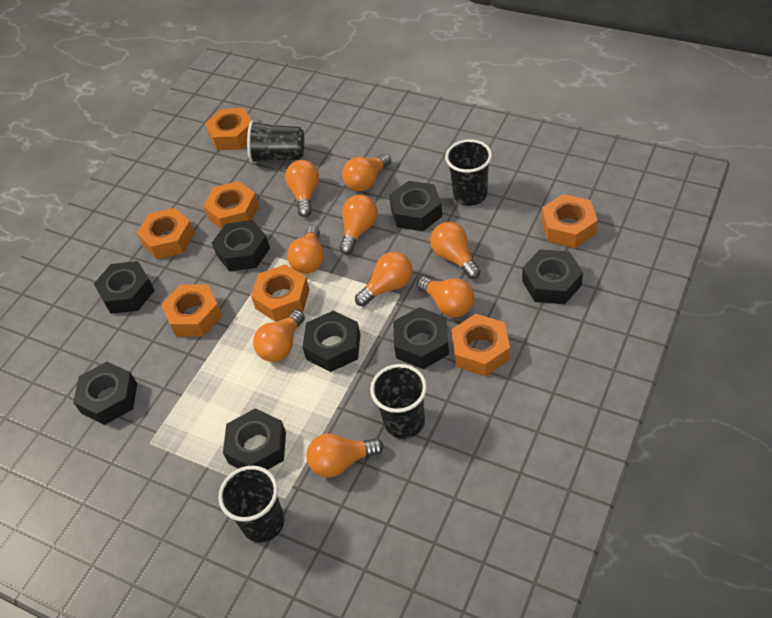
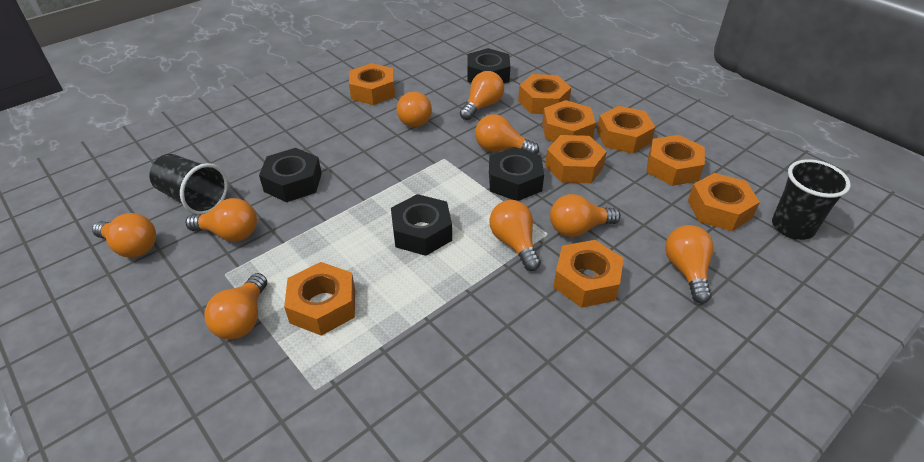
black cup: [218,466,285,543] [247,121,304,163] [370,364,427,439] [445,139,492,206] = 4 -> [149,154,228,215] [772,159,851,240] = 2
black nut: [73,362,137,425] [94,261,155,314] [212,220,270,272] [223,408,286,470] [302,310,360,372] [389,181,442,231] [393,307,449,369] [522,249,583,304] = 8 -> [259,148,322,202] [391,194,452,256] [467,48,510,83] [489,147,544,201] = 4
orange nut: [137,208,195,259] [161,284,222,337] [203,181,259,229] [205,108,252,150] [251,264,310,322] [451,314,510,376] [541,194,598,248] = 7 -> [284,262,355,336] [349,63,395,105] [518,74,571,114] [542,100,596,142] [545,135,607,183] [553,240,624,308] [597,106,655,154] [646,135,705,186] [688,173,760,231] = 9

